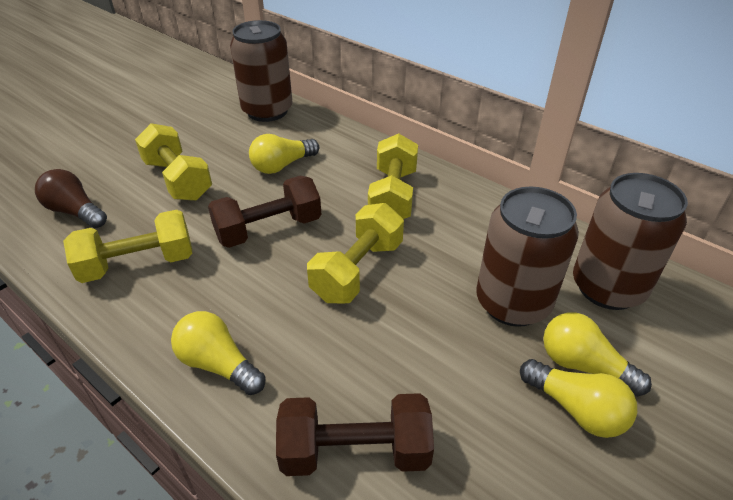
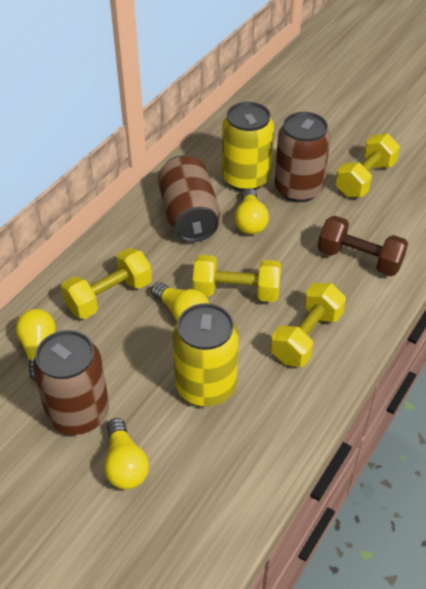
brown dumbbell: [208,176,321,248] [276,393,434,476] = 2 -> [318,216,408,276] = 1
brown light bulb: [35,169,107,228] = 1 -> none = 0
yellow can: none = 0 -> [173,303,239,406] [222,102,274,191] = 2

